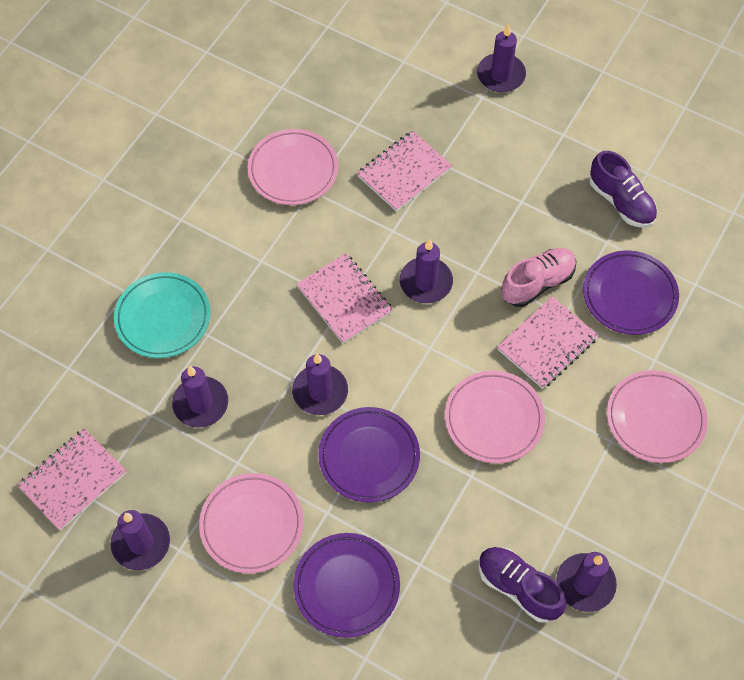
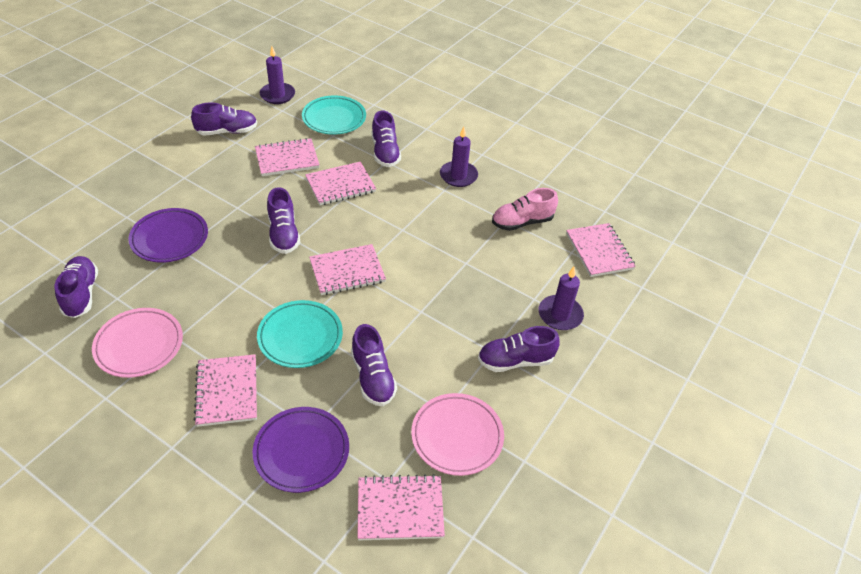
pink notebook: [17,428,126,531] [297,253,393,344] [357,131,452,212] [497,296,598,389] = 4 -> [193,354,257,427] [255,138,319,176] [305,161,376,205] [309,244,386,295] [357,474,445,540] [566,223,636,277] = 6
pink plate: [199,473,304,574] [248,129,338,205] [445,371,545,463] [607,370,708,463] = 4 -> [92,308,183,378] [411,393,504,476] = 2
purple candle: [111,510,170,570] [172,366,228,428] [292,353,348,415] [400,239,453,303] [477,24,526,92] [556,552,617,612] = 6 -> [260,46,295,104] [440,127,478,187] [538,267,584,330] = 3
purple plate: [293,533,400,638] [318,407,420,503] [583,250,679,335] = 3 -> [128,208,208,263] [253,407,349,493] = 2
purple shoe: [479,547,566,623] [589,151,657,228] = 2 -> [55,256,98,318] [191,102,257,135] [267,187,300,254] [351,324,397,406] [372,110,401,167] [478,326,560,372] = 6
turquoise plate: [114,272,211,358] = 1 -> [257,300,343,368] [302,95,366,135] = 2

